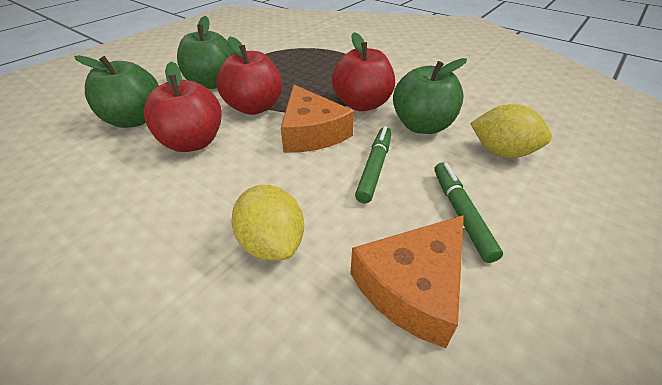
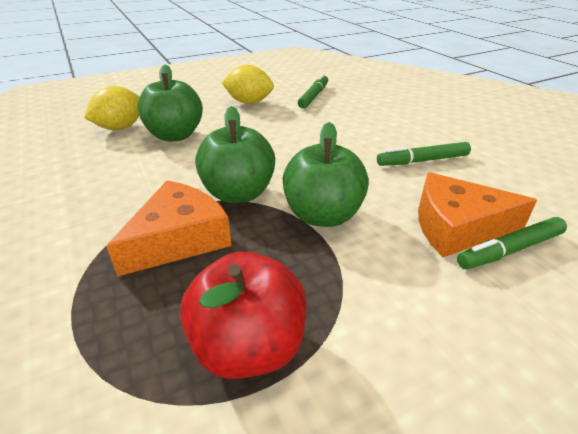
green marker: [355,126,392,203] [434,162,503,263] = 2 -> [298,74,328,109] [377,142,471,166] [457,217,567,269] = 3
red apple: [144,62,222,152] [216,37,282,115] [332,32,395,111] = 3 -> [180,251,307,379] = 1

